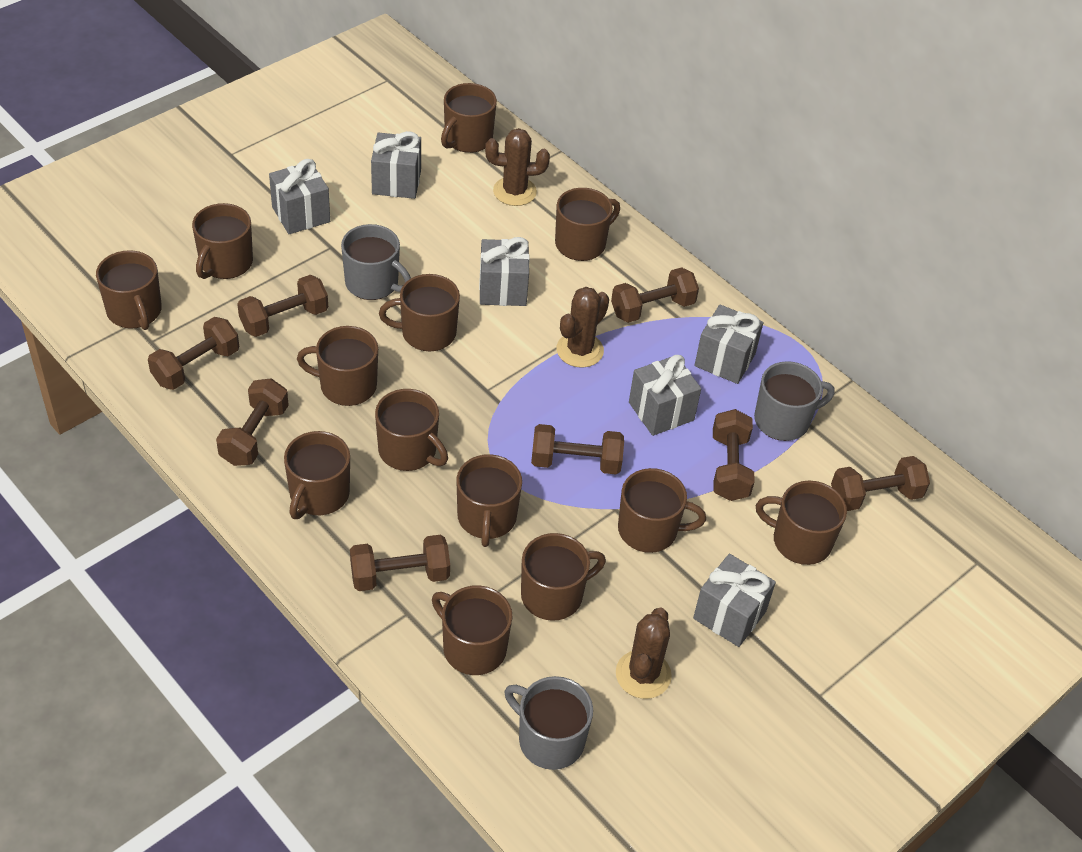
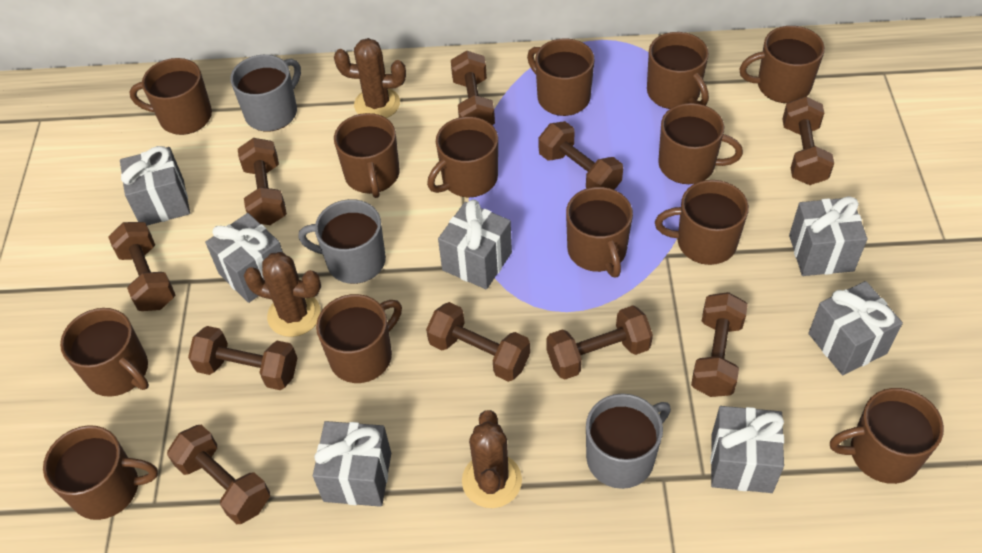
brown dumbbell: [148,317,239,390] [216,378,289,466] [237,275,328,337] [350,535,450,591] [531,424,624,475] [611,267,699,323] [713,409,755,501] [831,456,930,511] = 8 -> [109,222,175,311] [167,425,270,524] [188,326,297,390] [238,138,287,225] [426,302,530,382] [451,51,495,125] [539,121,623,190] [546,305,653,379] [691,292,748,397] [782,96,834,185] = 10
grey gift: [269,159,330,234] [371,131,421,199] [479,237,530,306] [629,355,701,436] [693,554,776,647] [694,304,763,384] = 6 -> [120,146,190,225] [205,213,283,303] [313,421,391,507] [438,199,512,289] [710,406,784,493] [789,196,867,276] [808,281,903,375] = 7

